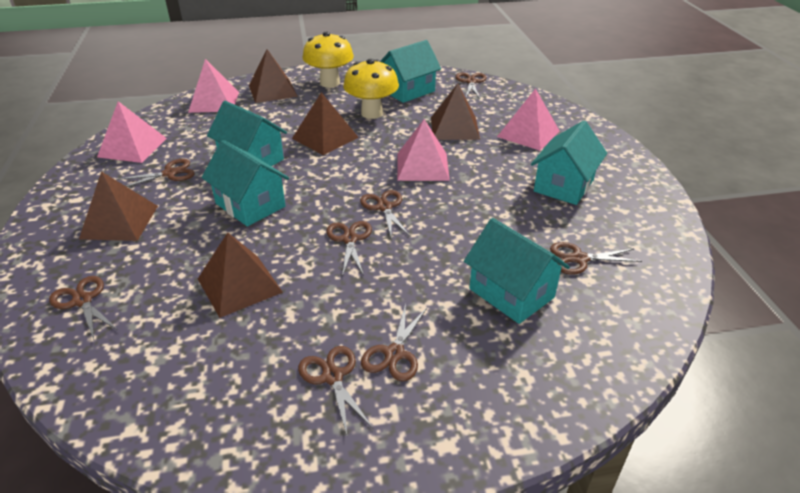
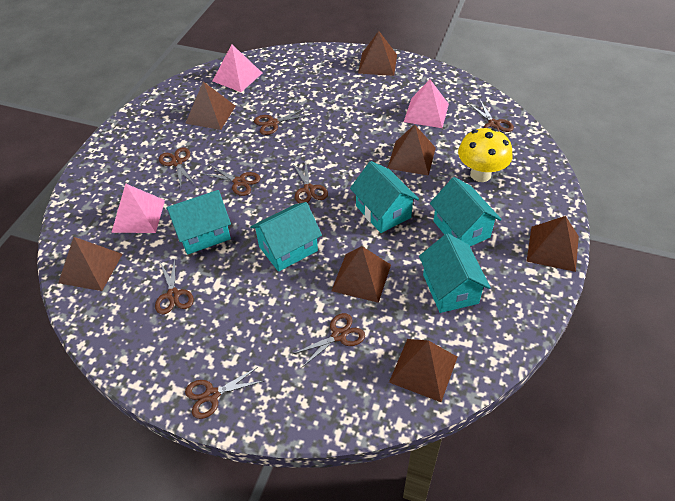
brown pyramid: [79,171,158,241] [198,232,283,318] [249,49,298,103] [292,92,359,155] [431,83,480,140] = 5 -> [58,237,122,291] [185,82,235,130] [331,246,391,303] [358,31,397,76] [387,125,436,176] [389,339,457,402] [526,216,579,272] = 7
pink pyramid: [97,101,167,163] [188,59,239,113] [397,119,450,181] [497,88,560,150] = 4 -> [111,183,165,233] [213,44,262,92] [404,80,449,128] = 3
yellow mushroom: [302,32,354,88] [343,59,399,119] = 2 -> [458,128,512,182] = 1

